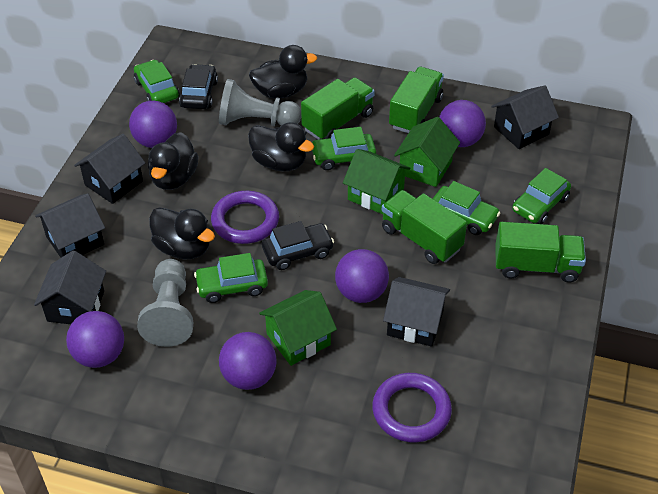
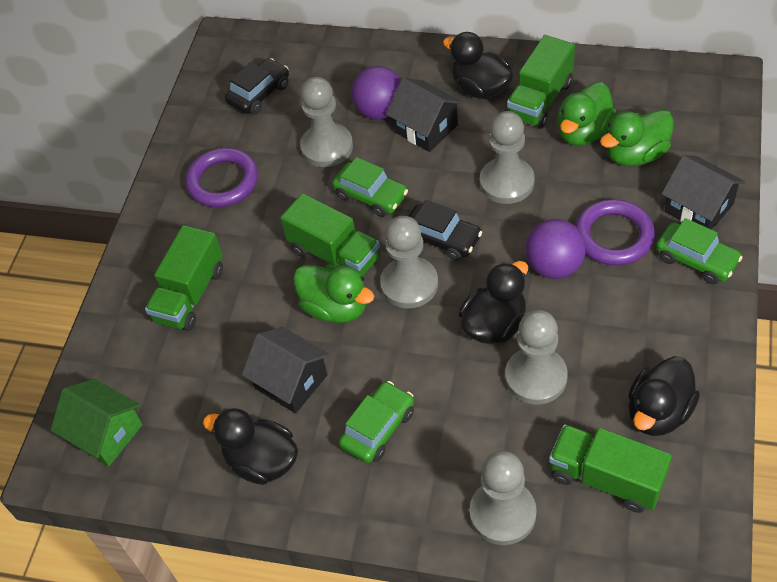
black house: [34,250,106,324] [35,193,105,258] [74,134,145,204] [383,277,450,347] [491,85,559,149] = 5 -> [242,327,330,413] [386,78,463,152] [662,155,745,230] = 3
green car: [134,60,179,103] [194,253,268,303] [312,127,376,170] [433,181,500,235] [512,168,571,224] = 5 -> [332,157,408,217] [339,381,414,463] [656,218,743,284] = 3
green duck: none = 0 -> [293,264,374,323] [558,82,617,146] [600,109,674,166] = 3
green house: [259,290,337,366] [343,149,410,214] [394,117,460,187] = 3 -> [51,379,143,466] = 1
grey pawn: [137,259,193,347] [219,79,301,126] = 2 -> [300,77,353,167] [380,216,438,308] [469,451,537,545] [480,111,535,204] [505,310,568,405] = 5
purple ball: [66,311,124,368] [129,101,177,148] [219,332,277,390] [335,249,389,303] [439,100,486,147] = 5 -> [351,66,401,120] [525,219,586,279] = 2

